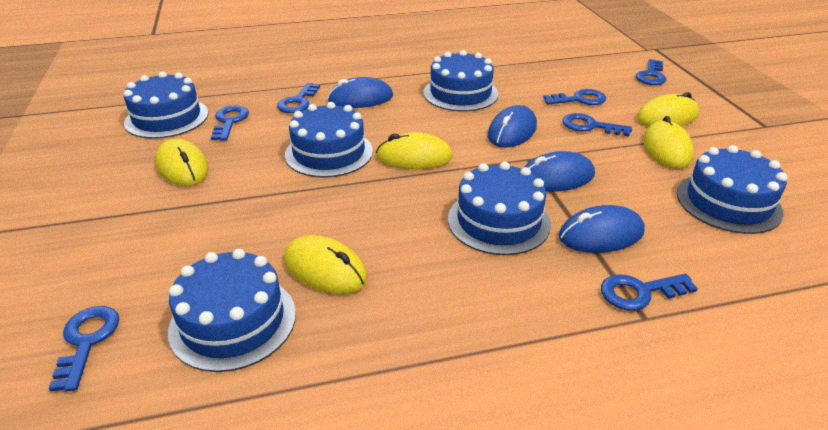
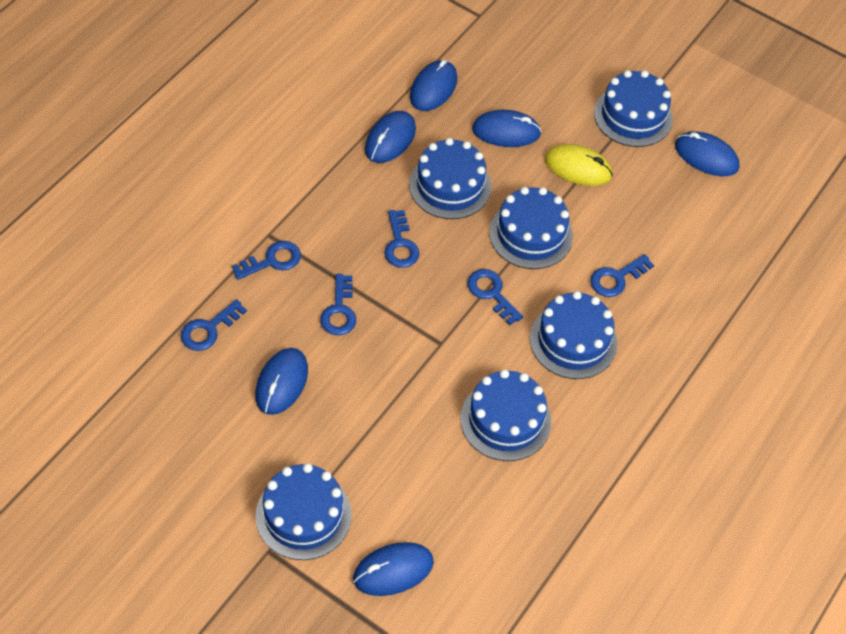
blue key: [49,306,119,392] [211,105,249,141] [277,83,320,113] [543,89,606,105] [562,113,632,136] [601,274,698,311] [636,59,666,85] = 7 -> [180,299,247,351] [232,241,301,280] [320,274,356,335] [384,210,419,268] [467,269,523,325] [590,254,654,297] = 6
blue mouse: [328,77,393,108] [488,105,537,148] [525,151,595,192] [559,205,645,253] = 4 -> [255,348,308,415] [353,542,434,596] [365,111,416,163] [410,60,457,111] [472,110,542,147] [675,131,740,176] = 6
yellow mouse: [155,138,209,186] [284,235,367,294] [376,132,453,169] [637,92,699,127] [643,116,694,169] = 5 -> [545,144,613,186] = 1

